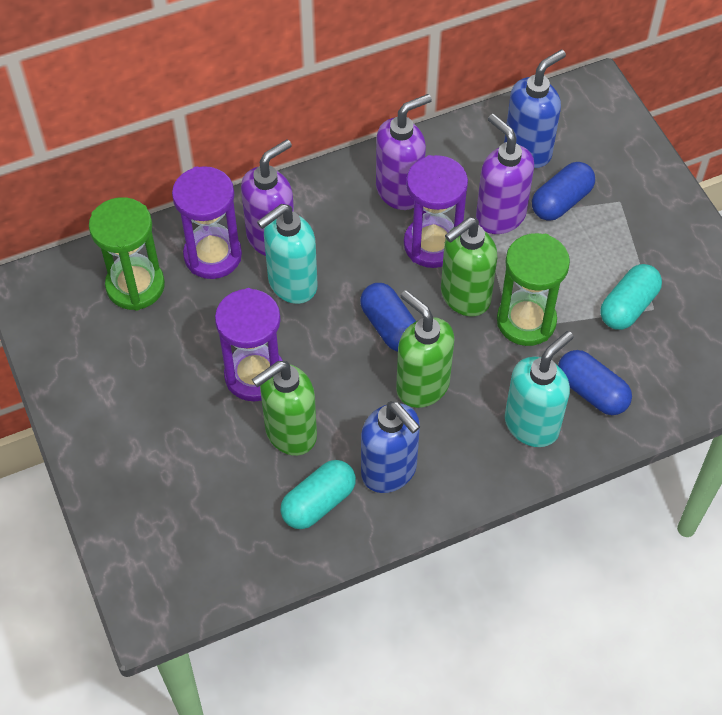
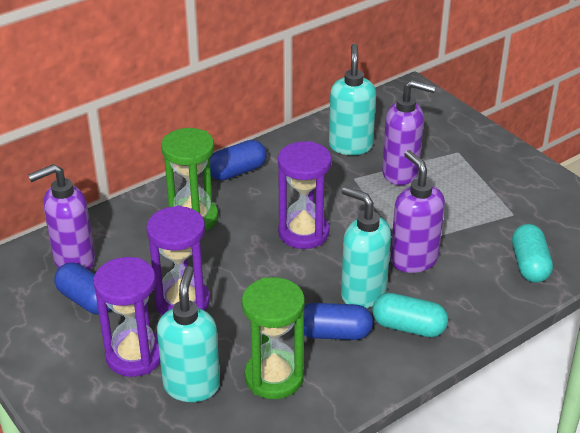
blue soap dispenser: [361,401,420,493] [504,49,566,168] = 2 -> none = 0
green soap dispenser: [252,361,317,456] [396,290,455,408] [441,217,497,316] = 3 -> none = 0
turquoise soap dispenser: [257,204,317,304] [505,331,574,447] = 2 -> [157,266,220,402] [329,44,376,155] [341,186,391,308] = 3

